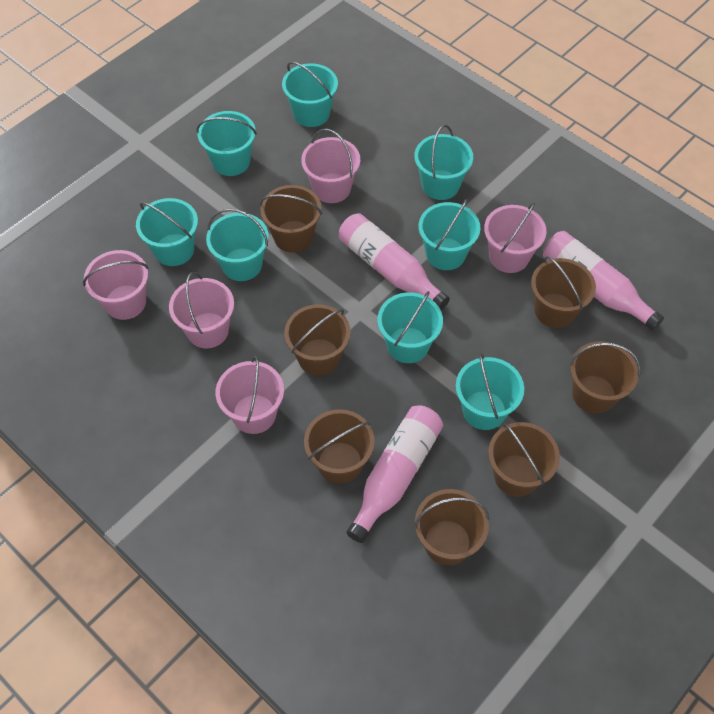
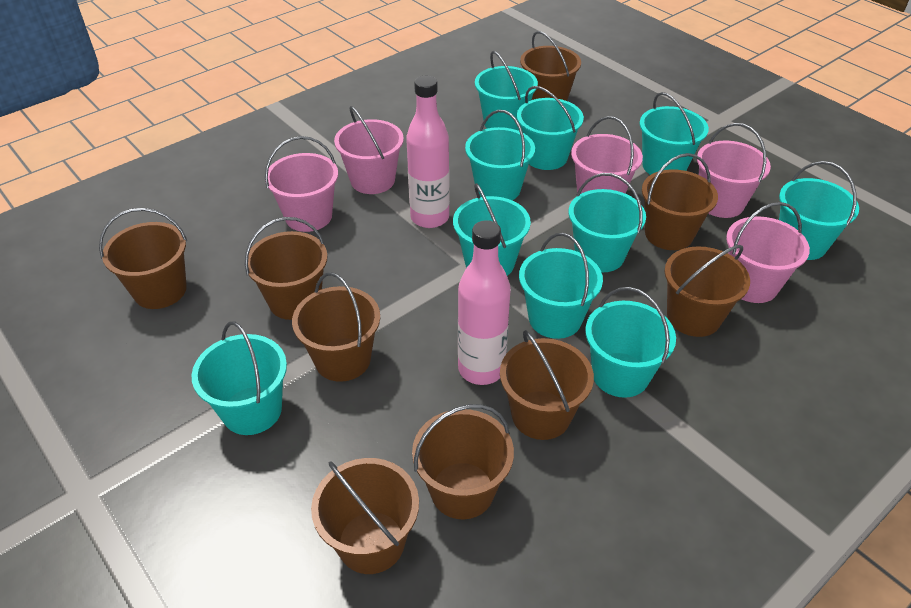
brown bucket: [260,185,322,253] [284,304,351,376] [304,409,375,484] [414,489,489,565] [488,422,560,497] [531,256,596,328] [569,341,641,414] = 7 -> [99,208,187,309] [245,217,327,320] [292,272,380,382] [311,458,419,574] [412,404,514,520] [500,330,594,440] [520,31,581,101] [642,153,718,250] [665,245,750,337] = 9
pink bottle: [339,213,450,310] [346,405,443,543] [543,231,664,331] = 3 -> [406,76,450,228] [458,220,511,385] = 2
turquoise bucket: [136,198,198,266] [196,111,257,176] [206,209,269,281] [282,62,338,127] [378,291,443,363] [414,125,473,200] [419,199,480,270] [456,353,524,430] = 8 -> [192,321,287,435] [453,183,531,276] [465,110,535,200] [475,51,538,131] [517,86,584,170] [519,233,603,339] [569,173,646,272] [585,287,676,398] [639,92,709,175] [779,161,859,260] = 10

